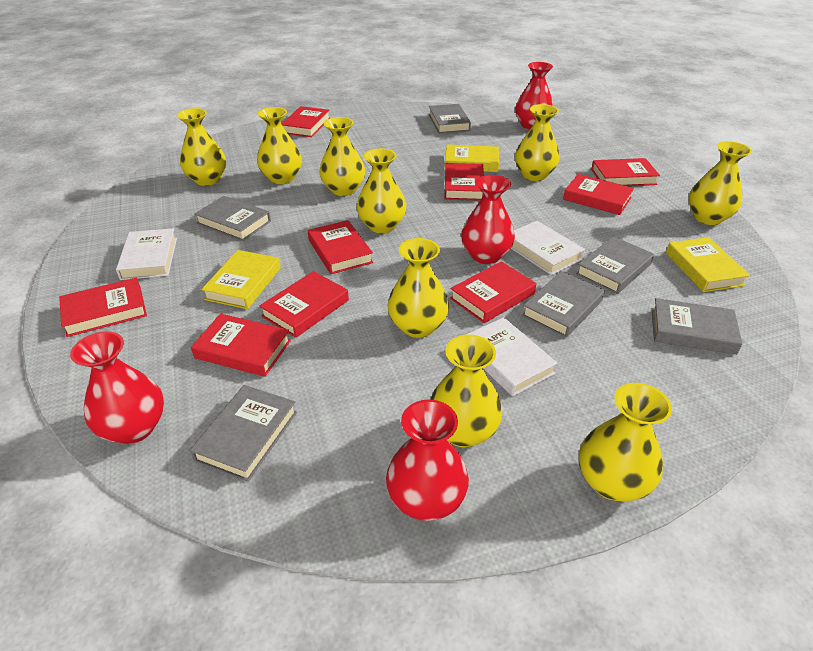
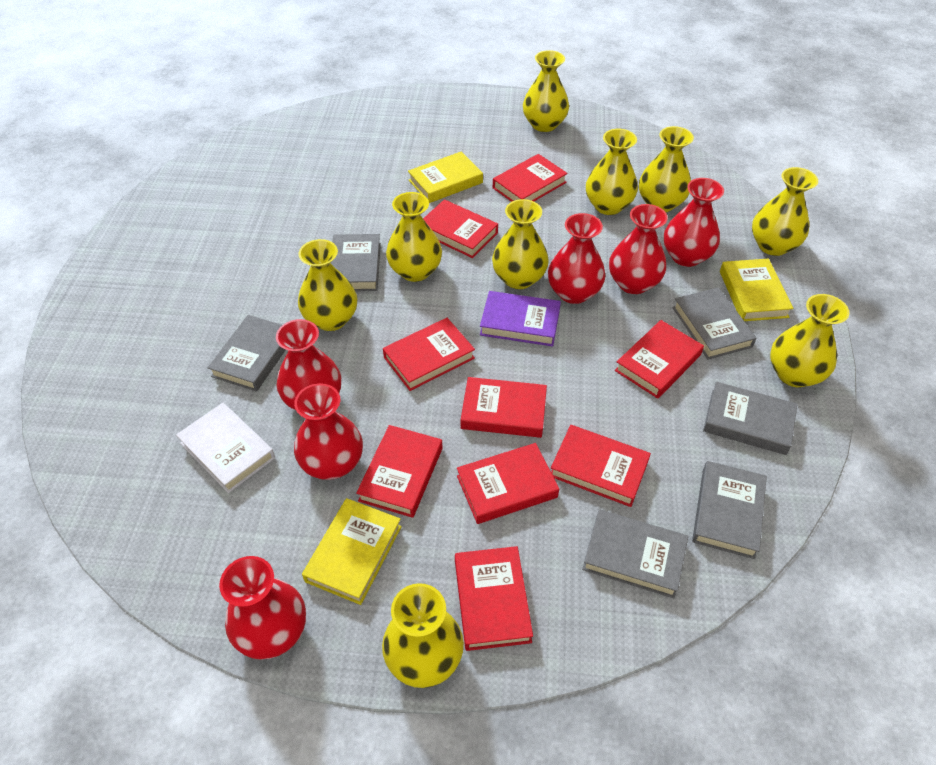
purple book: none = 0 -> [480,291,561,346] = 1
red vase: [70,331,164,444] [386,399,469,521] [461,175,515,264] [515,62,553,130] = 4 -> [219,556,306,660] [276,319,341,410] [294,383,363,480] [548,213,605,304] [609,204,668,294] [664,178,724,267] = 6
white book: [116,228,177,280] [466,317,558,396] [511,221,585,275] = 3 -> [176,403,275,493] = 1

